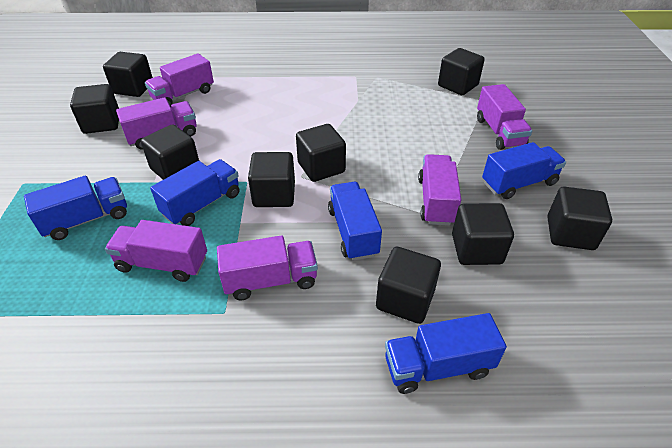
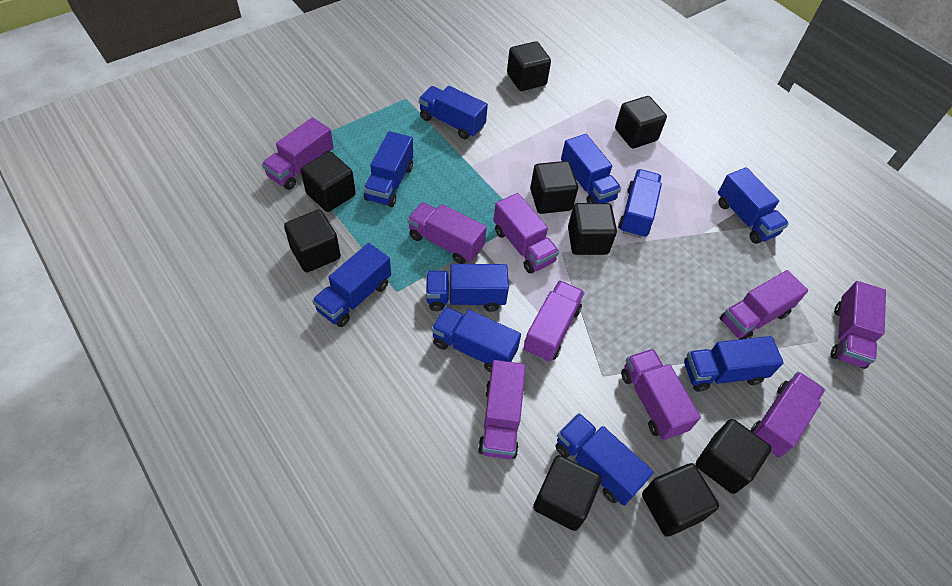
blue truck: [24,176,127,240] [150,159,239,226] [328,182,382,261] [385,313,507,394] [482,142,566,199] = 5 -> [312,243,391,327] [363,131,413,207] [419,86,488,139] [426,264,509,312] [431,306,521,373] [556,413,654,506] [561,134,621,203] [618,169,662,238] [684,336,784,392] [718,167,789,244] = 10
purple truck: [105,220,207,282] [116,97,197,150] [145,53,214,107] [217,235,318,300] [418,154,461,226] [477,84,532,150] = 6 -> [262,117,334,190] [407,202,487,264] [478,360,526,459] [493,193,559,274] [524,280,585,362] [621,349,701,440] [720,270,808,339] [751,372,825,458] [831,281,886,369] = 9

